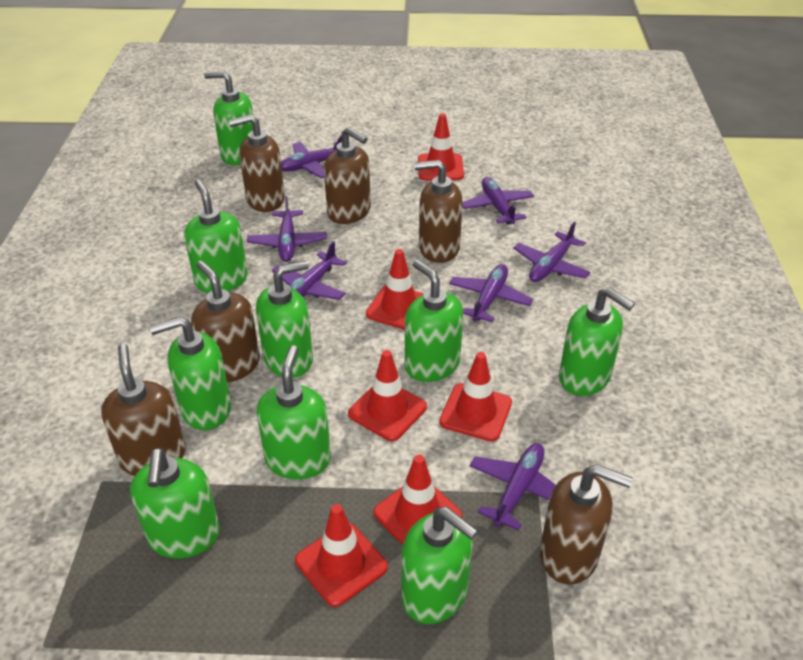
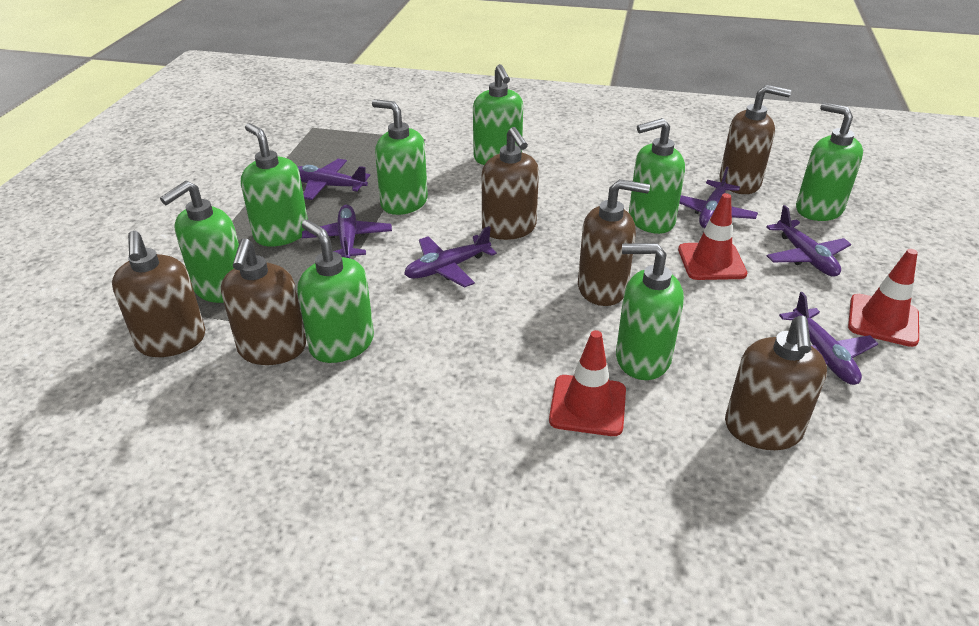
green soap dispenser: [130,448,220,558] [150,317,231,430] [184,179,248,293] [204,71,253,165] [256,261,313,378] [256,345,331,479] [402,507,478,624] [405,260,463,382] [559,287,635,396] = 9 -> [160,181,239,303] [241,123,308,246] [297,220,374,363] [372,99,428,215] [473,64,523,165] [616,243,684,380] [629,118,685,234] [796,102,863,221] = 8
purple plane: [247,196,327,262] [272,241,347,300] [281,135,342,178] [449,264,533,322] [462,177,534,225] [469,443,556,531] [513,222,591,282] = 7 -> [297,159,370,200] [302,205,392,258] [404,226,497,288] [679,167,758,228] [766,205,851,277] [779,292,878,385] = 6
red traffic cone: [295,504,388,607] [348,350,427,441] [366,249,424,330] [374,454,463,545] [418,113,464,180] [439,352,512,442] = 6 -> [549,330,626,436] [678,193,747,280] [848,249,919,347] = 3

